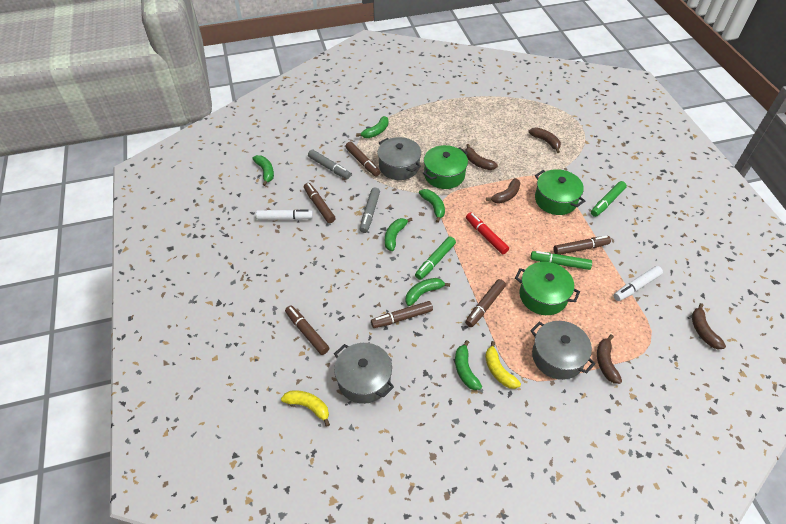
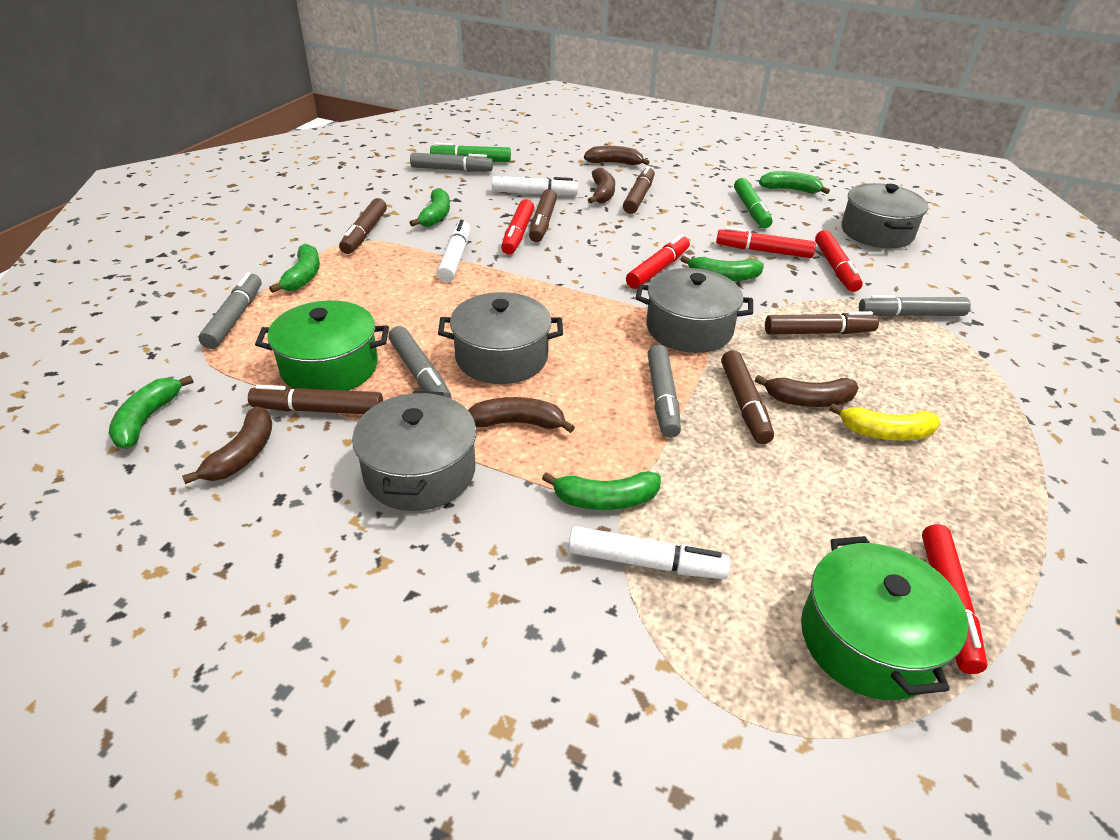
green marker: [415,236,456,280] [530,251,592,270] [591,181,627,217] = 3 -> [430,143,511,162] [734,178,773,228] = 2
green pot: [423,145,468,189] [515,262,580,315] [535,169,585,215] = 3 -> [255,300,389,391] [801,536,968,700] = 2
grey marker: [308,150,351,179] [360,188,380,233] = 2 -> [198,273,261,349] [388,326,451,399] [410,152,493,172] [647,345,681,438] [859,295,971,317] = 5
grey pot: [334,343,394,404] [378,137,421,180] [530,321,595,380] = 3 -> [352,391,476,511] [438,292,563,384] [636,268,753,353] [841,183,928,248] = 4
red marker: [466,212,509,254] = 1 -> [501,199,534,255] [626,234,690,289] [716,227,816,258] [815,230,863,292] [922,524,988,674] = 5
white marker: [256,209,313,220] [614,266,663,301] = 2 -> [437,220,470,282] [492,176,578,196] [568,526,731,579] = 3
yellow banana: [281,390,330,427] [485,341,521,389] = 2 -> [829,403,940,441] = 1

